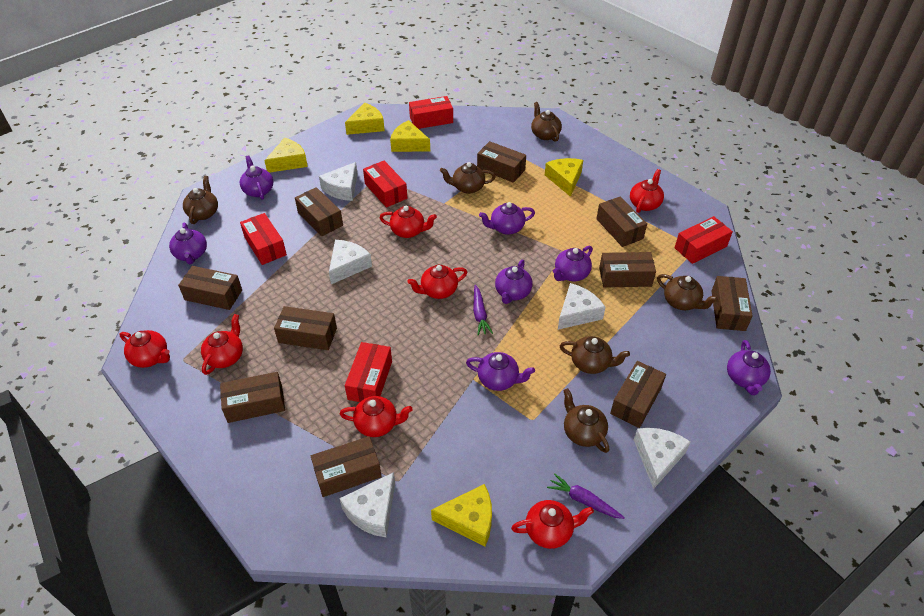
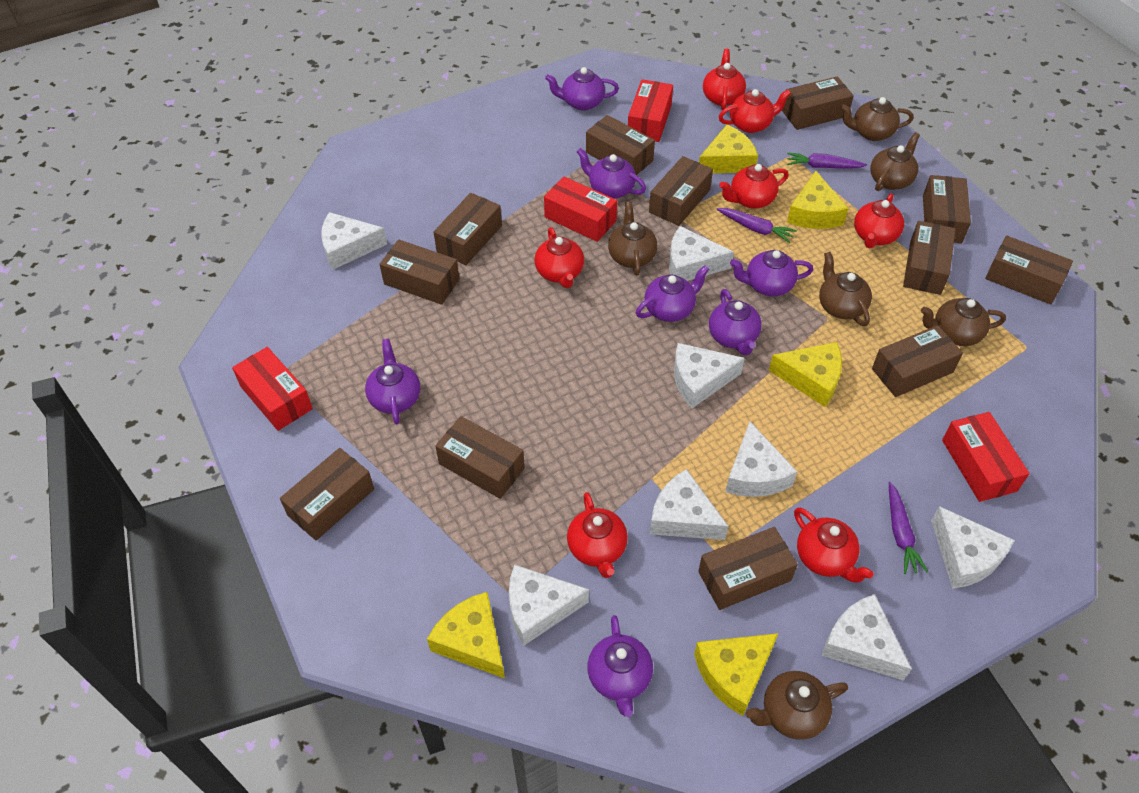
brown box: [178,266,242,310] [220,372,285,423] [274,306,337,350] [295,187,343,236] [311,436,382,497] [477,141,526,183] [596,197,647,247] [599,252,656,288] [610,361,666,428] [712,276,753,331] = 10 -> [280,448,374,541] [380,240,460,305] [434,193,502,265] [435,416,525,499] [586,115,655,175] [649,156,713,226] [698,527,798,610] [782,76,854,130] [872,325,963,397] [903,221,956,295] [923,175,971,243] [985,236,1073,304] = 12
purple carrot: [473,285,493,335] [547,473,625,519] = 2 -> [716,208,797,243] [787,152,867,169] [889,482,928,574] = 3
red box: [240,213,287,265] [345,342,392,402] [363,161,407,207] [409,96,453,129] [675,216,733,264] = 5 -> [232,347,313,431] [544,176,617,242] [628,79,673,142] [942,412,1030,502] = 4
white cheese: [319,162,358,201] [329,240,372,284] [339,472,395,538] [558,283,606,330] [634,428,691,489] = 5 -> [321,212,387,270] [509,564,589,646] [650,469,729,540] [669,226,734,281] [674,343,745,408] [725,421,797,497] [822,594,912,681] [931,506,1015,589] = 8

